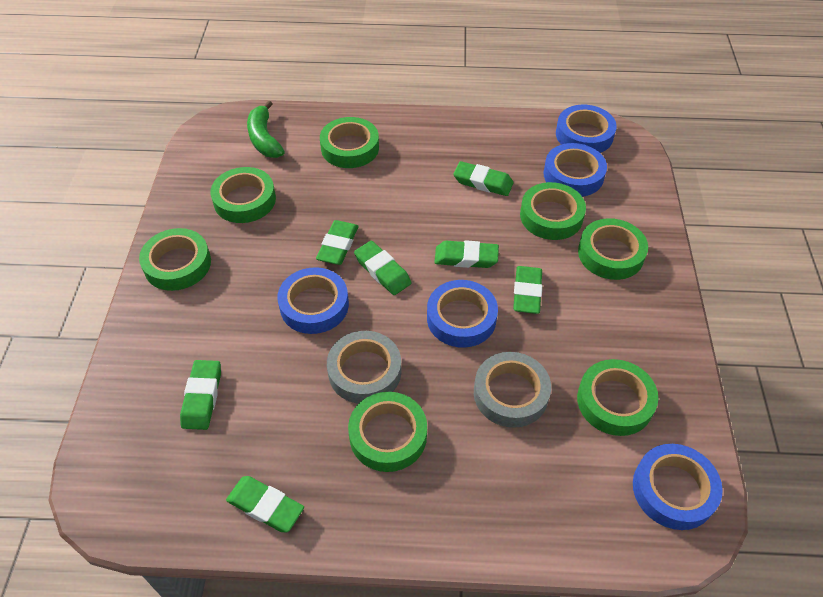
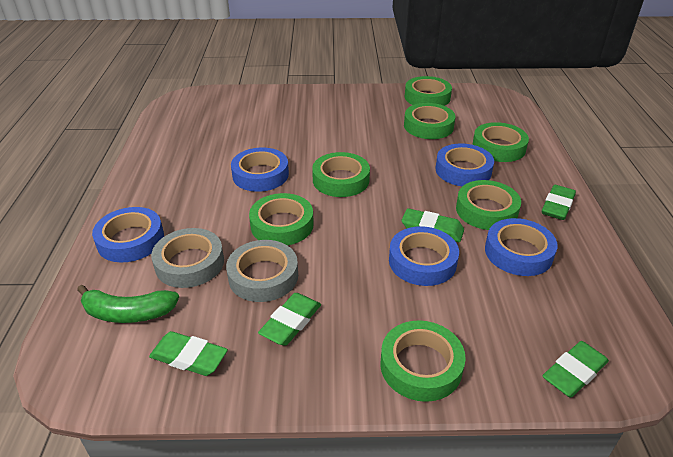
green eraser: [180,360,221,430] [226,476,304,532] [316,220,358,265] [354,241,411,295] [434,241,499,268] [454,161,513,196] [513,266,542,314] = 7 -> [149,331,228,376] [258,293,321,346] [402,208,464,242] [542,185,576,220] [542,341,609,398] = 5

